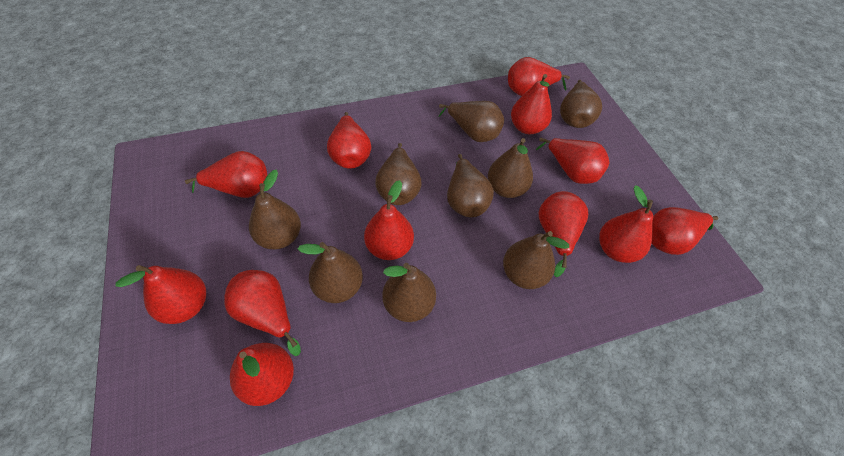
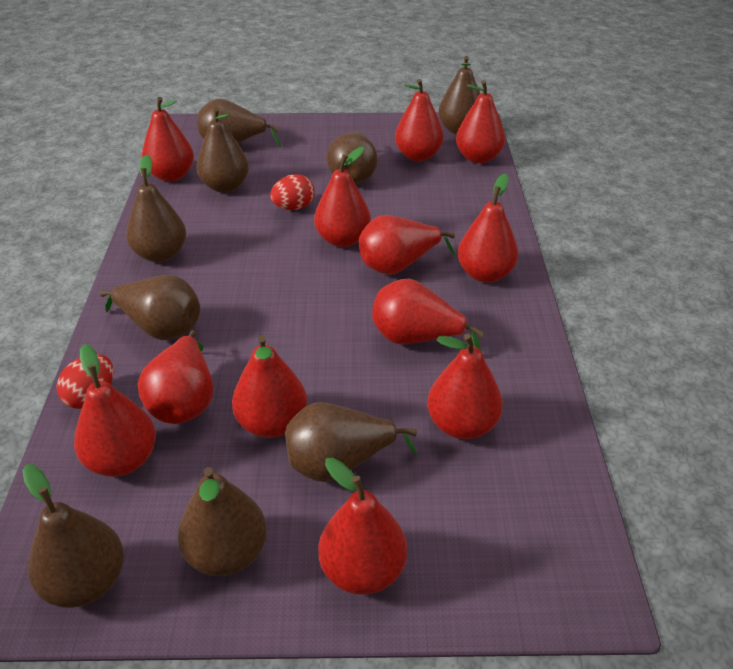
red egg: none = 0 -> [57,354,113,409] [270,174,315,210] = 2

